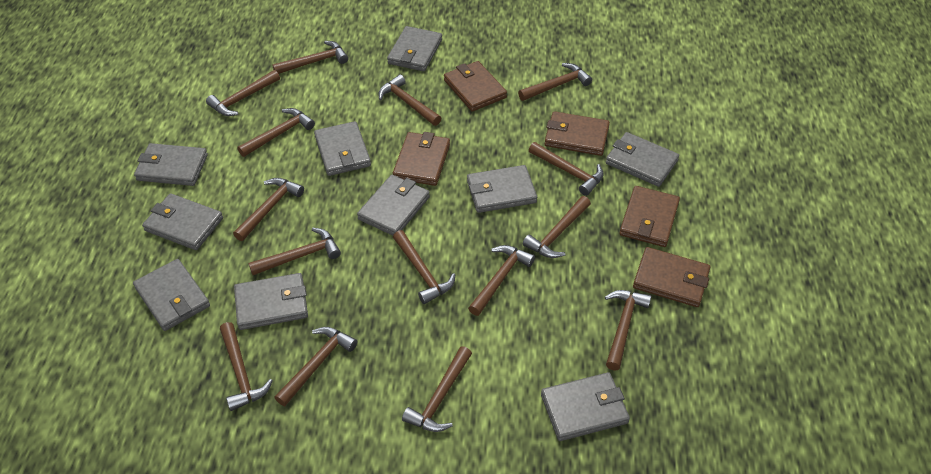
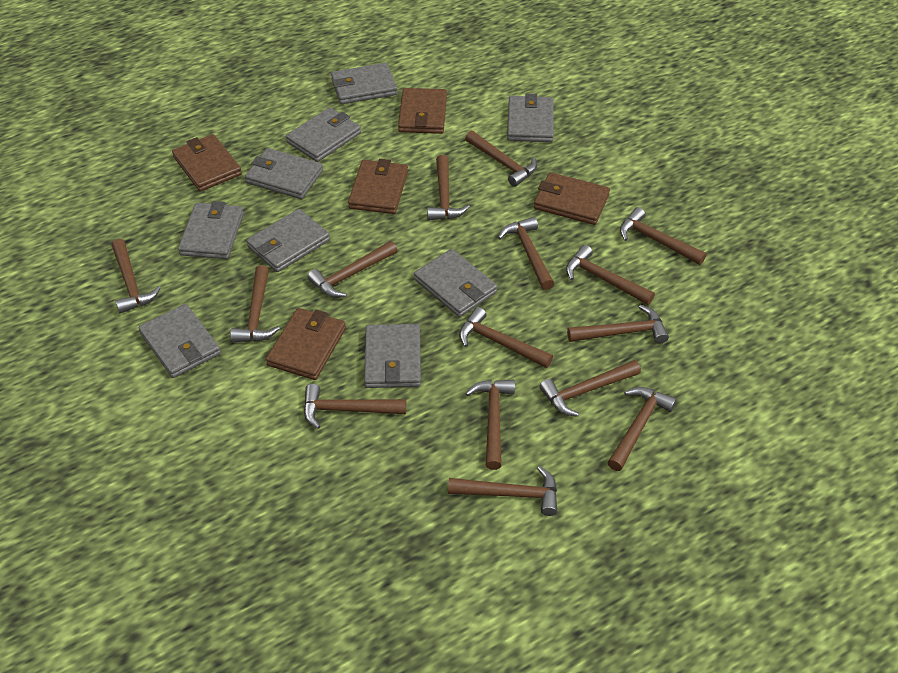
grey wallet: [133,259,210,331] [134,143,208,186] [142,193,223,250] [234,273,308,330] [314,121,371,176] [357,175,430,236] [387,26,442,72] [467,165,537,213] [541,372,630,441] [606,132,679,187] = 10 -> [138,304,221,378] [178,201,244,259] [245,148,323,199] [247,209,330,272] [286,107,361,162] [331,63,397,104] [364,324,421,388] [414,249,497,317] [507,94,554,142] = 9

